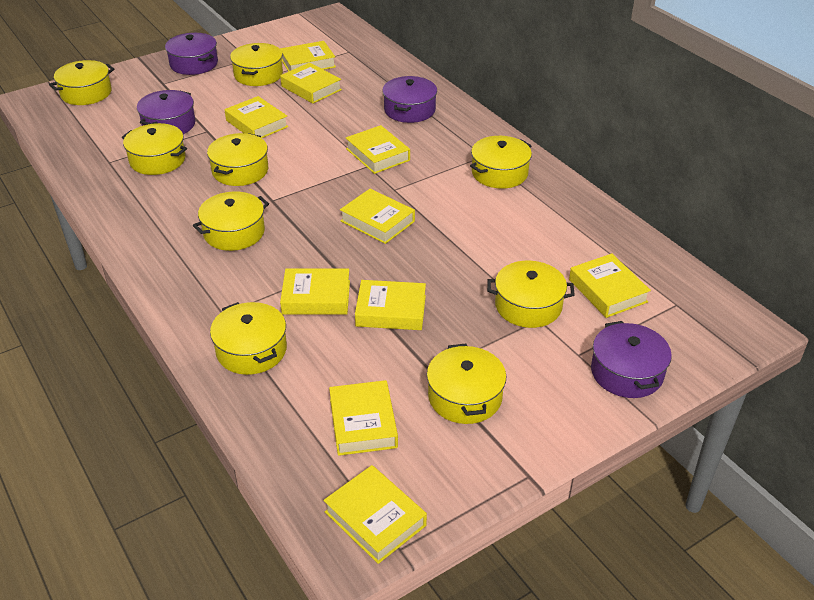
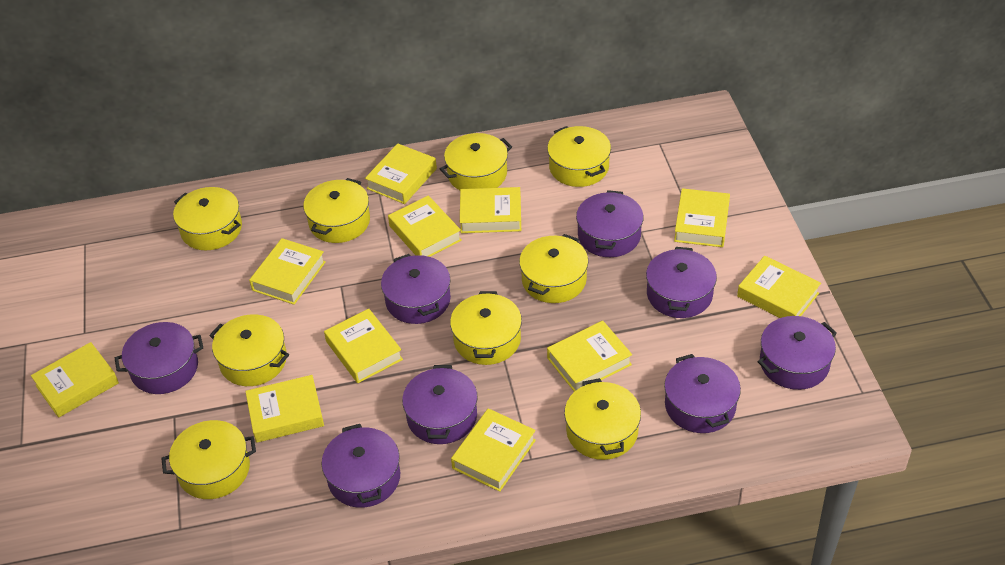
purple pot: [137,90,196,134] [165,33,218,75] [383,76,437,123] [591,321,672,398] = 4 -> [115,322,203,394] [322,424,400,508] [381,254,451,324] [402,365,477,444] [576,190,644,257] [646,247,717,318] [664,354,741,433] [758,316,837,390] = 8
yellow book: [225,96,288,138] [280,41,336,72] [280,62,342,104] [280,269,350,315] [323,465,427,564] [329,380,398,456] [340,189,415,244] [346,125,410,174] [355,280,426,330] [569,253,651,318] = 10 -> [31,342,119,418] [245,375,324,443] [249,238,326,305] [324,309,403,383] [365,143,437,204] [388,195,462,257] [451,408,536,492] [460,187,521,233] [547,321,632,392] [674,188,730,247] [737,256,821,318] = 11

